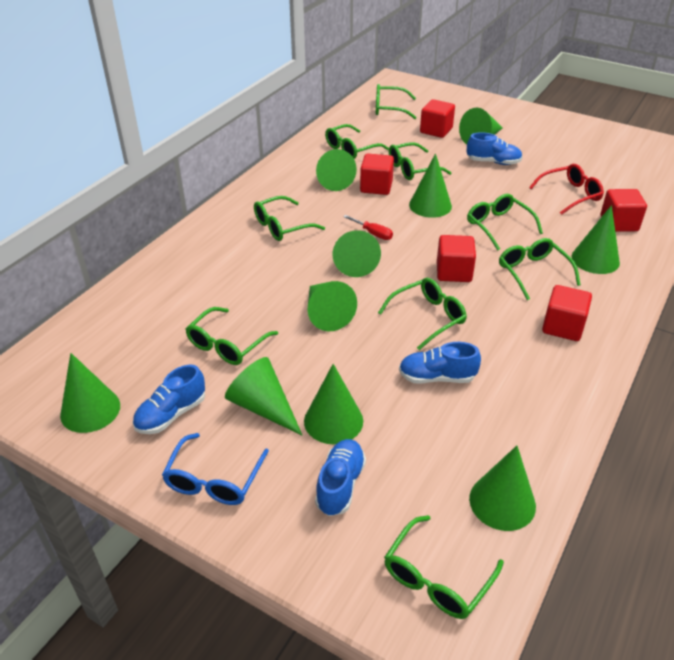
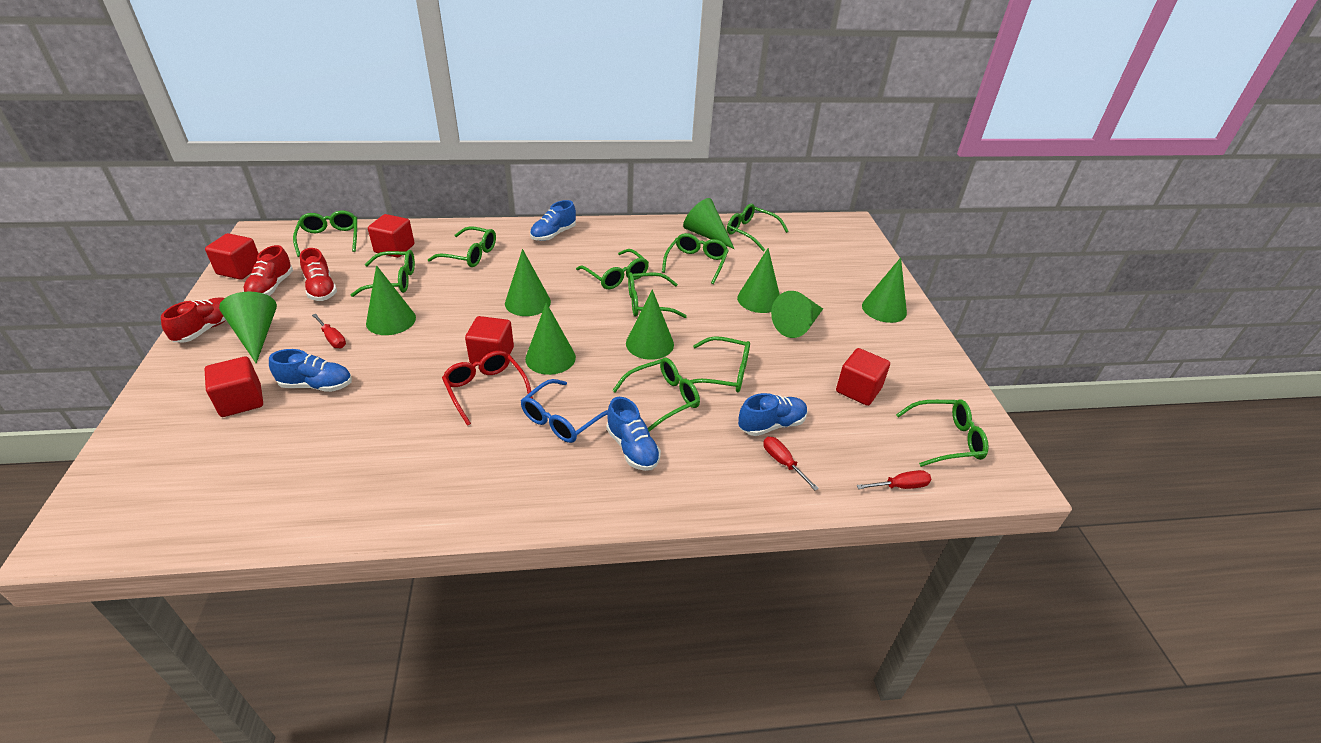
green cone: [60,353,120,433] [225,357,302,435] [304,364,363,444] [308,281,357,331] [316,149,357,191] [333,230,381,277] [409,153,452,218] [459,108,502,145] [469,446,536,531] [572,205,620,274] = 10 -> [219,292,277,363] [366,265,416,335] [505,249,551,316] [525,303,576,375] [626,289,674,360] [683,198,734,249] [737,248,780,313] [771,291,823,338] [862,258,907,323] = 9
green glasses: [186,307,278,365] [254,196,325,241] [325,124,389,159] [376,84,417,119] [378,278,467,350] [384,515,504,619] [389,142,451,180] [467,194,543,251] [499,238,581,300] = 9 -> [293,211,357,257] [351,250,415,297] [428,226,496,267] [576,249,649,289] [612,358,700,432] [628,272,687,318] [662,233,729,284] [690,336,750,392] [727,204,789,252] [896,399,989,467] = 10
red screwdriver: [343,215,393,240] = 1 -> [312,314,346,348] [763,437,819,491] [856,470,931,489] = 3
red shoe: none = 0 -> [161,297,226,342] [243,245,293,296] [300,248,337,301] = 3

